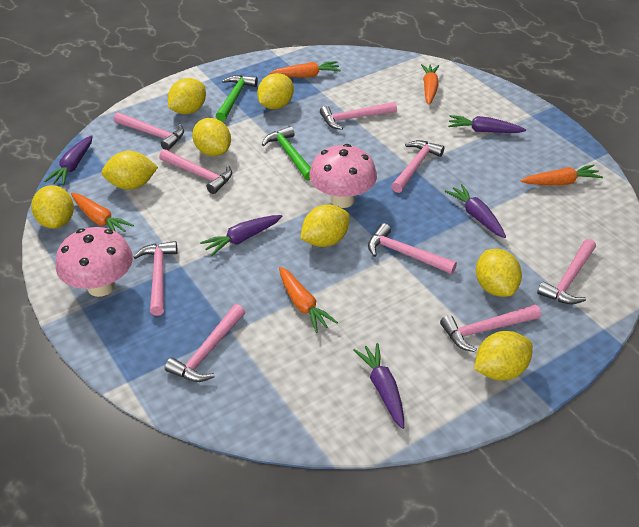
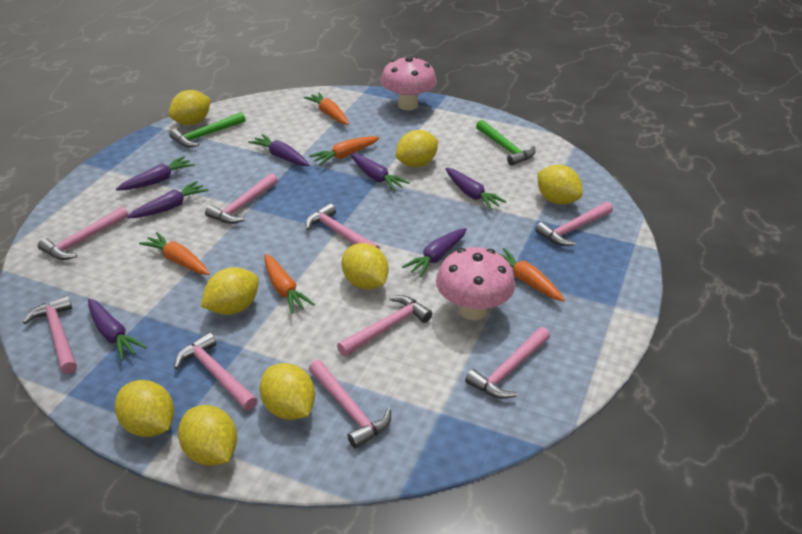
purple carrot: [44,135,93,185] [200,215,282,256] [354,343,404,429] [445,184,506,238] [448,115,526,133] = 5 -> [88,299,147,361] [116,156,195,191] [127,181,209,219] [248,134,310,166] [350,153,410,191] [402,228,467,277] [445,168,507,210] = 7

